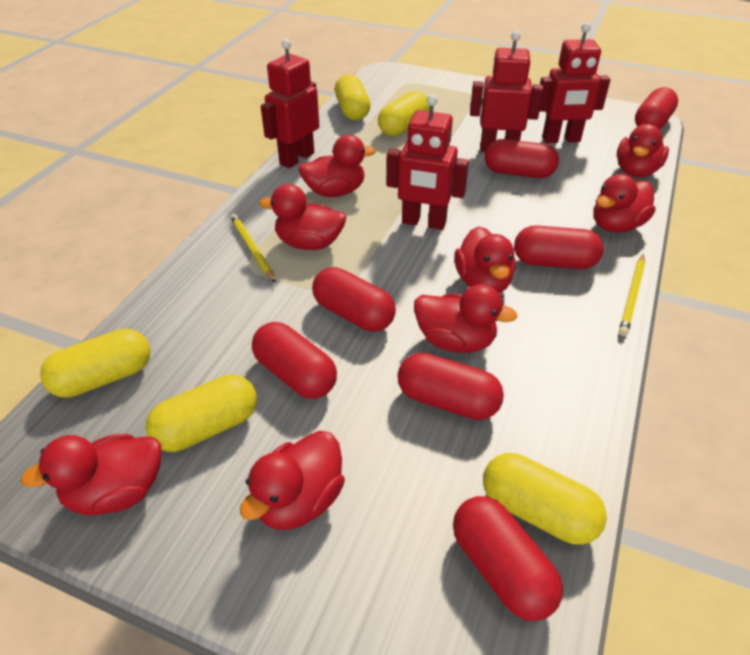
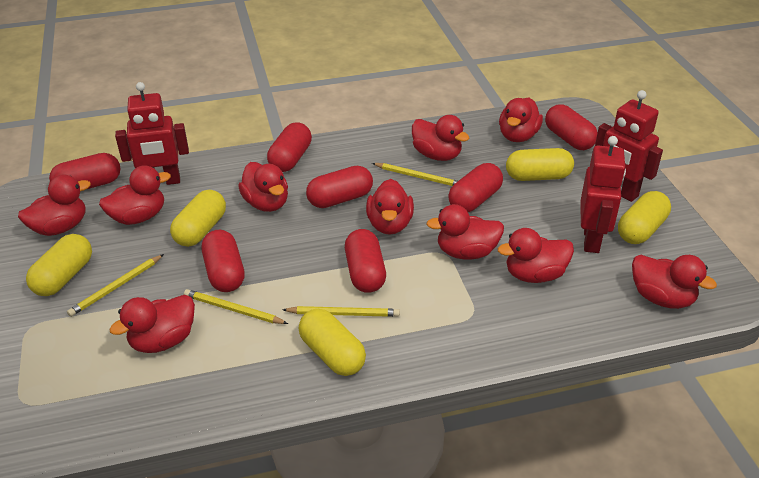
red duck: [21,434,161,515] [240,431,345,530] [259,184,346,250] [298,135,376,197] [414,284,517,353] [454,226,516,293] [593,174,655,232] [617,124,669,177] = 8 -> [18,174,91,236] [99,165,171,225] [109,295,195,353] [238,162,288,212] [366,179,414,235] [412,115,470,161] [426,204,504,259] [498,228,574,283] [499,98,543,142] [632,255,717,309] = 10
red robot: [261,39,319,168] [387,94,469,230] [470,31,544,152] [539,22,611,143] = 4 -> [115,82,189,185] [581,136,626,253] [595,90,663,202] = 3
yellow pencil: [230,213,276,283] [619,254,645,336] = 2 -> [67,254,164,317] [184,289,288,324] [283,306,400,317] [372,163,458,186] = 4

